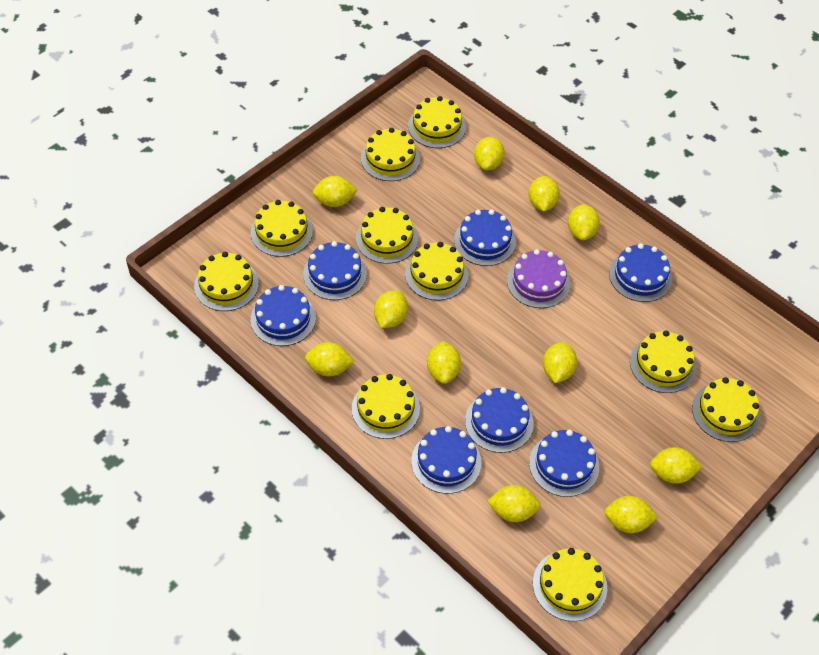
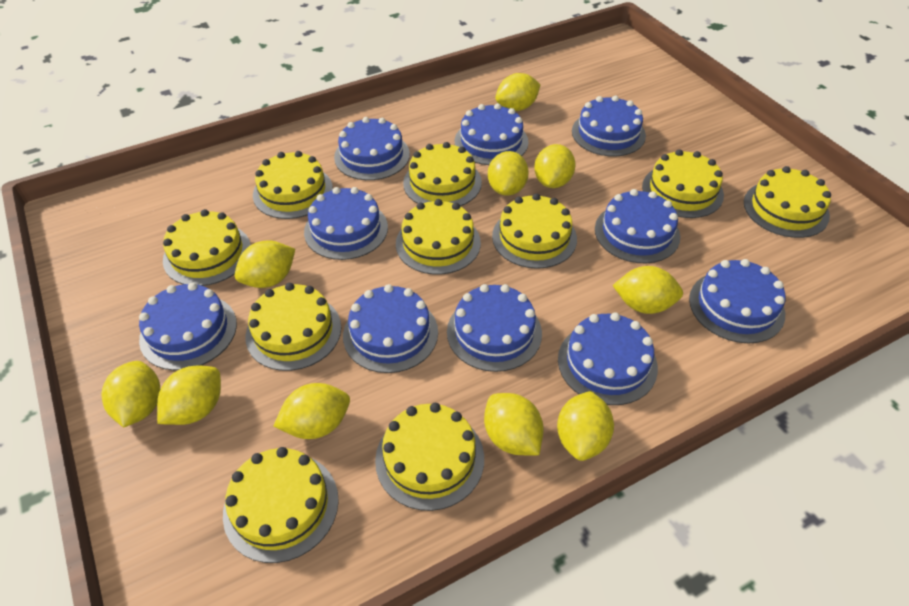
blue cake: [251,285,316,346] [303,241,367,300] [411,426,482,494] [454,209,516,266] [465,387,534,453] [529,430,599,497] [609,243,672,302] = 7 -> [139,282,237,370] [304,187,388,260] [334,117,410,180] [343,284,438,373] [447,284,542,372] [455,103,529,165] [558,313,658,405] [572,96,646,157] [595,189,680,263] [689,259,785,344] = 10
purple cake: [507,249,570,308] = 1 -> none = 0
yellow lemon: [305,342,354,376] [313,176,358,207] [374,290,408,328] [427,341,461,384] [474,137,504,170] [487,485,541,522] [528,176,560,211] [543,342,577,383] [568,204,600,240] [605,496,658,533] [650,447,702,484] = 11 -> [102,361,160,428] [157,366,221,425] [235,240,295,288] [273,383,350,439] [484,393,544,456] [488,151,529,196] [495,73,541,111] [534,144,575,188] [557,391,614,461] [613,266,683,314] = 10

